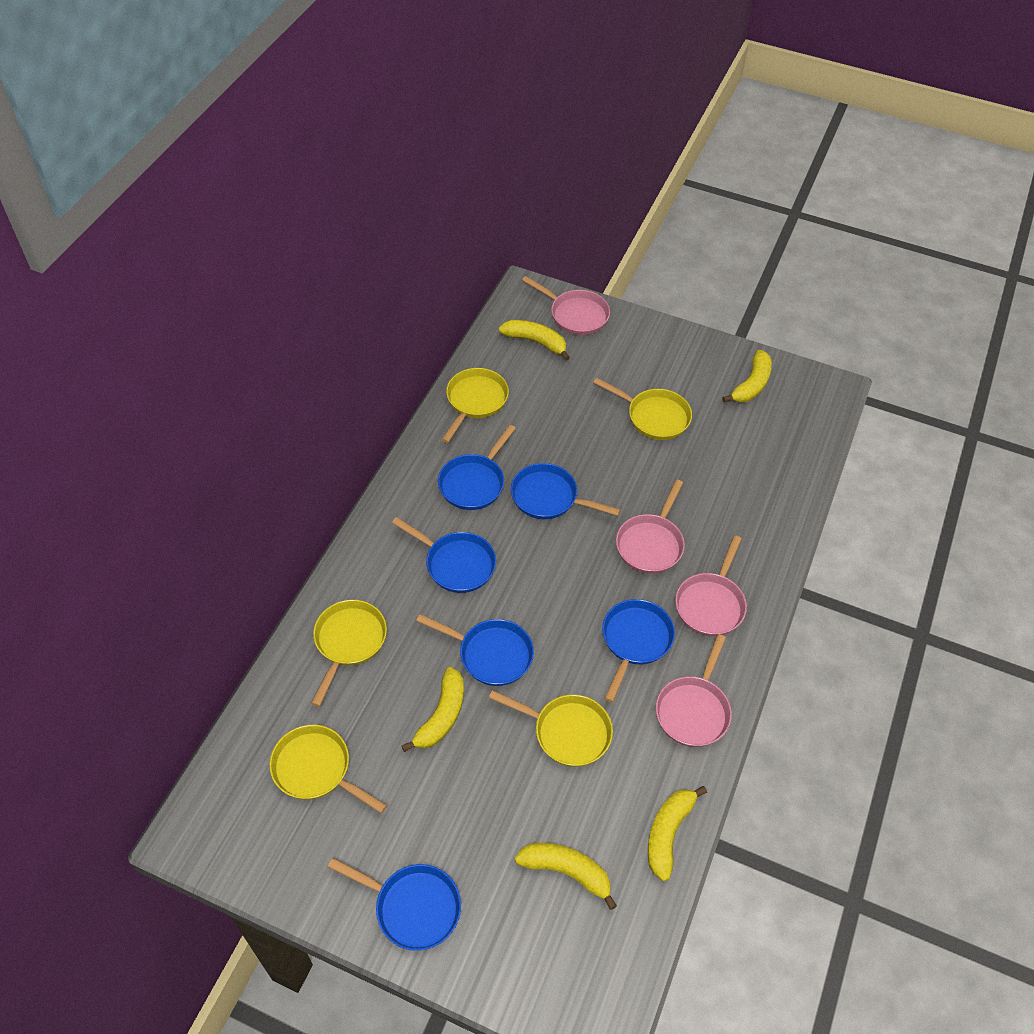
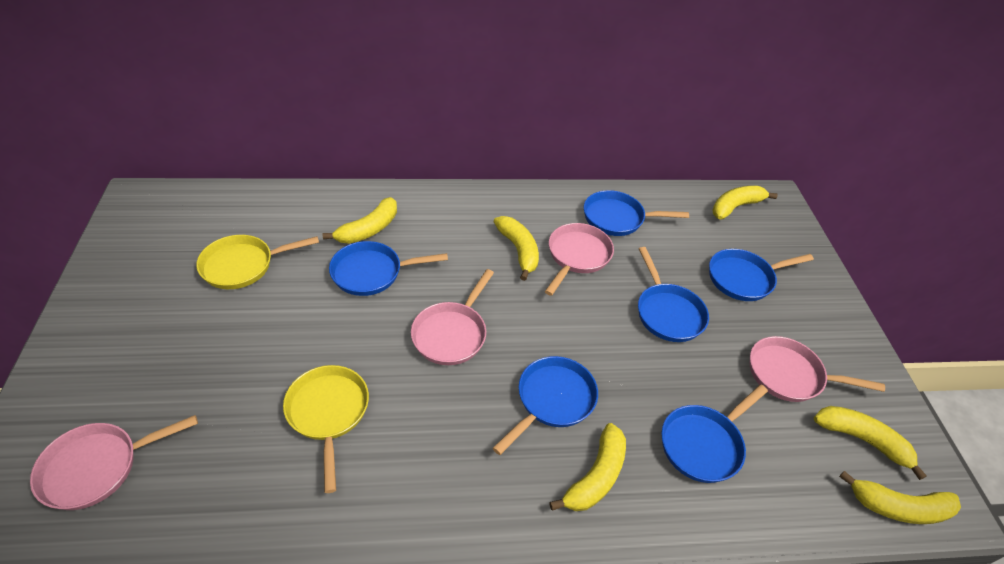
yellow banana: [402,667,464,752] [498,320,570,360] [515,843,617,910] [648,786,707,881] [722,350,772,402] = 5 -> [323,197,397,244] [494,216,539,281] [549,423,626,511] [712,186,778,219] [814,406,927,480] [839,471,961,524] = 6
yellow pan: [269,725,387,813] [311,600,387,707] [442,368,509,443] [489,690,613,767] [593,378,692,440] = 5 -> [196,235,319,289] [283,365,369,493] = 2

